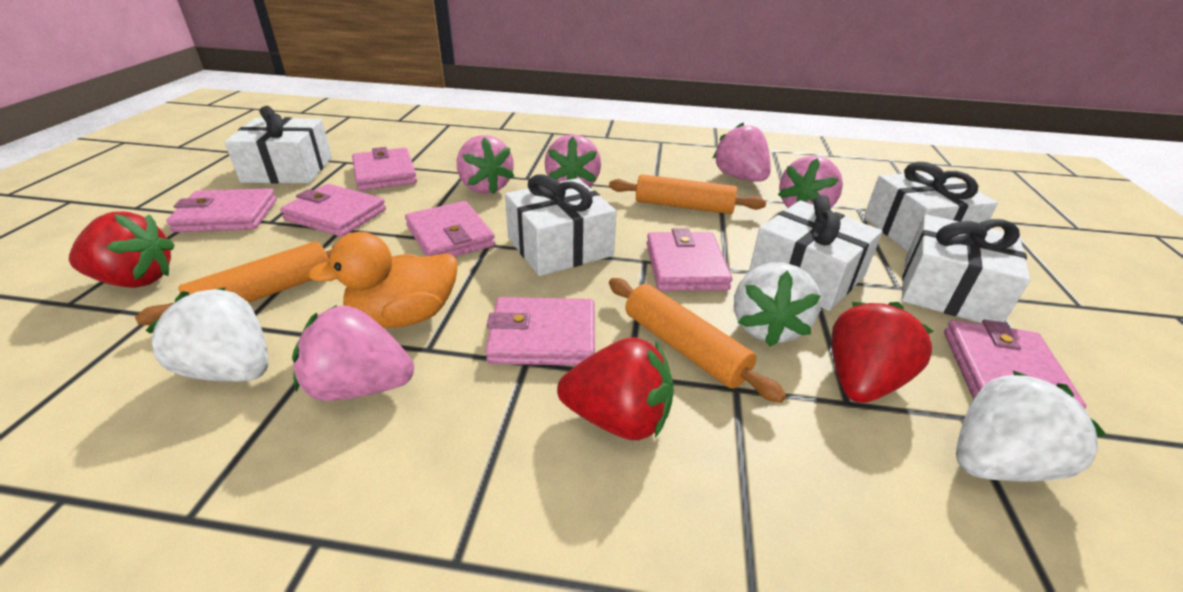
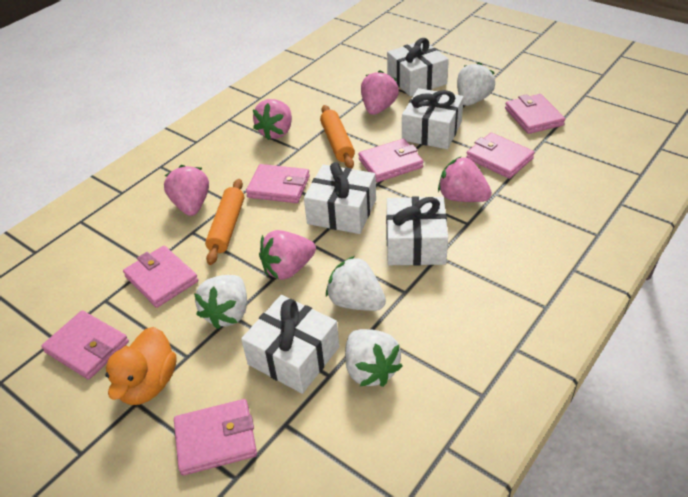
orange rolling pin: [135,241,332,325] [609,174,766,214] [609,278,786,403] = 3 -> [205,179,244,265] [320,105,355,168] = 2
red strawberry: [69,211,175,288] [557,337,674,440] [831,302,934,403] = 3 -> none = 0
white strawberry: [146,287,269,381] [734,262,821,347] [956,371,1106,482] = 3 -> [194,275,247,329] [326,256,386,311] [345,329,403,387] [457,62,495,106] = 4

